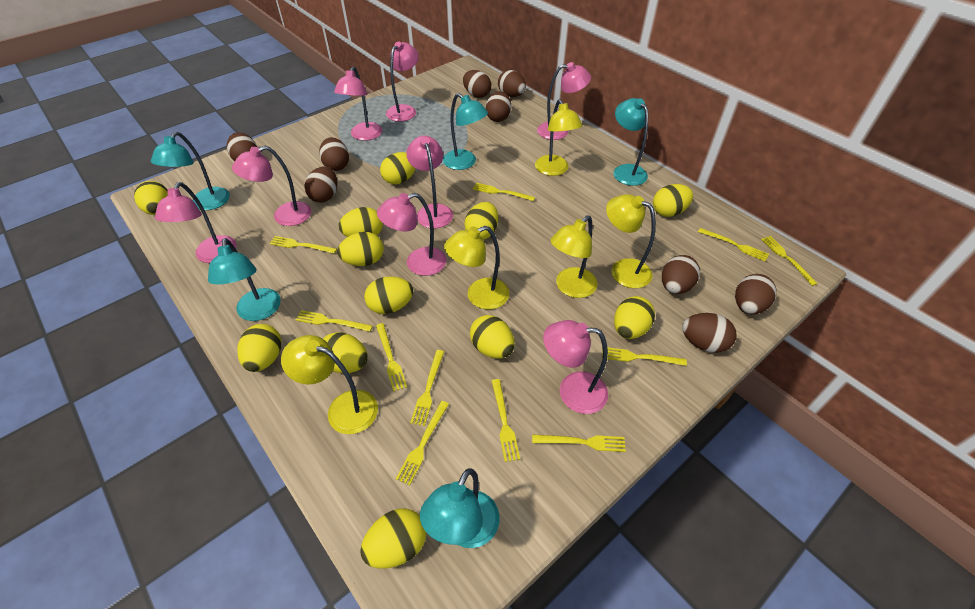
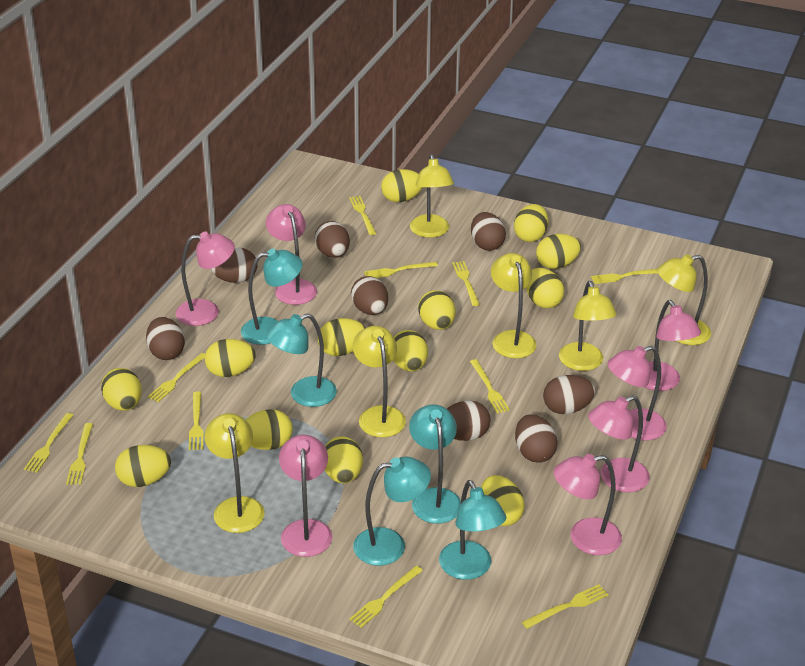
brown egg: [227,132,257,161] [304,167,337,202] [319,137,349,171] [463,70,491,98] [485,91,511,122] [498,70,526,97] [662,255,700,294] [682,313,736,353] [735,274,777,315] = 9 -> [146,317,185,360] [211,248,258,283] [315,221,350,258] [351,276,388,315] [447,401,491,441] [471,212,506,251] [515,414,558,463] [543,375,595,414] = 8
pink lamp: [155,182,236,263] [232,146,312,226] [334,67,382,141] [377,193,447,276] [386,41,419,122] [406,136,453,229] [537,62,591,140] [543,320,608,414] = 8 -> [176,231,235,326] [266,204,317,305] [279,435,332,557] [554,454,622,555] [588,395,650,492] [607,346,667,440] [645,300,701,391] = 7
yellow egg: [134,181,168,215] [237,324,281,372] [323,332,368,373] [337,232,384,266] [339,207,383,237] [360,509,426,569] [364,276,413,314] [380,152,416,184] [464,202,498,240] [470,315,515,359] [614,296,655,339] [653,184,693,217] = 12 -> [101,368,142,411] [115,445,171,487] [205,339,256,377] [245,409,293,450] [318,318,365,356] [325,436,363,483] [381,169,423,202] [393,330,428,371] [418,290,455,330] [481,475,525,526] [514,204,548,242] [526,268,564,308] [536,234,581,269] = 13
yellow lamp: [281,335,378,434] [444,226,509,310] [535,99,582,176] [550,215,598,298] [606,194,656,288] = 5 -> [204,413,265,533] [353,326,406,437] [410,154,454,238] [491,253,537,358] [559,281,617,371] [657,254,711,345] = 6

